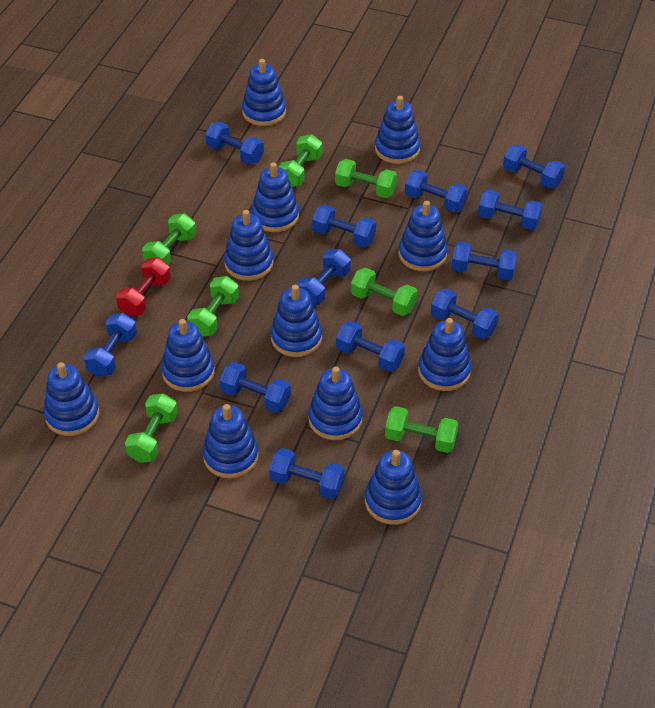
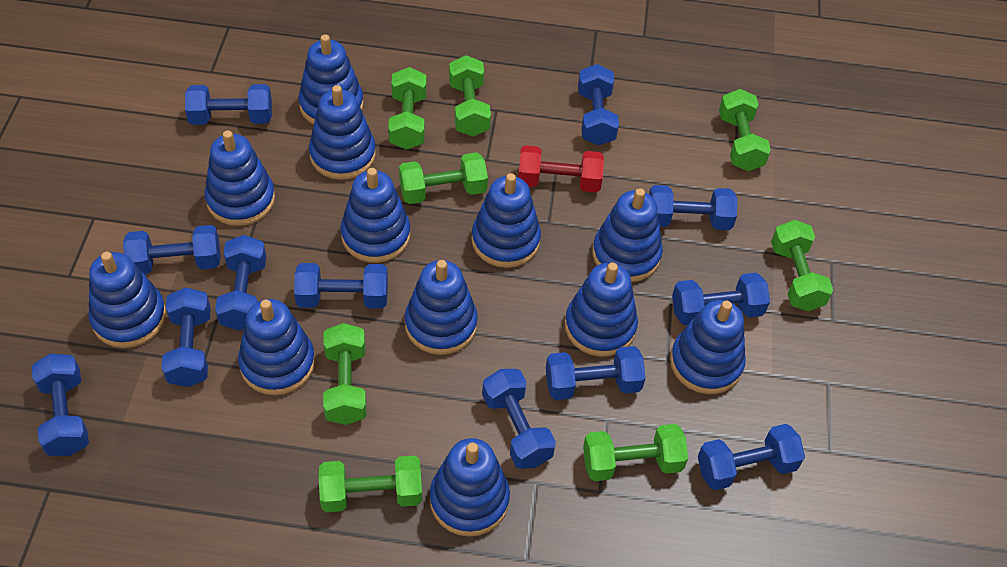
green dumbbell: [125,393,178,463] [142,213,196,265] [187,276,239,337] [279,134,322,187] [335,159,397,198] [351,268,418,316] [385,406,458,453] = 7 -> [319,455,422,512] [323,323,366,425] [388,67,427,150] [399,152,488,204] [449,55,491,137] [583,424,688,481] [719,89,771,171] [771,220,833,311] = 8

